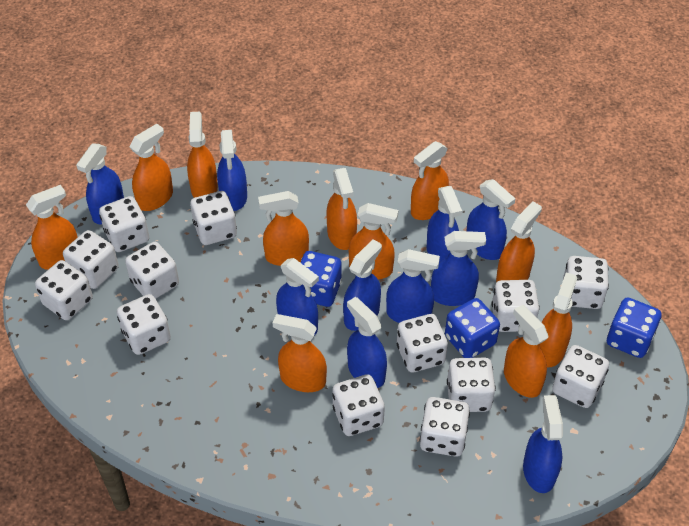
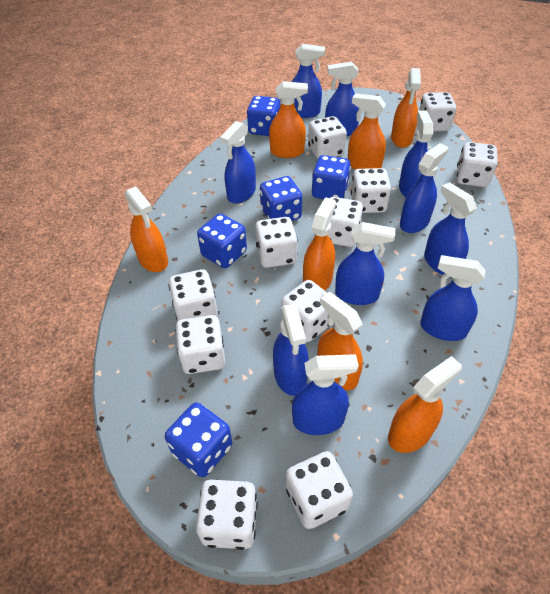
blue dice: [300,251,342,307] [445,298,500,358] [607,297,662,358] = 3 -> [165,402,232,477] [197,214,247,268] [247,96,281,136] [260,176,302,221] [312,155,351,199] = 5
orange spray bottle: [26,185,78,270] [130,124,173,211] [187,112,218,198] [258,191,309,266] [273,314,327,392] [326,168,357,250] [349,203,398,279] [411,141,449,220] [496,202,542,283] [504,305,548,398] [539,273,577,368] = 11 -> [124,186,168,272] [269,81,308,158] [303,197,336,290] [317,292,363,390] [348,93,386,170] [388,356,462,453] [391,68,421,148] = 7
white dice: [35,260,93,320] [63,230,119,289] [99,196,149,252] [117,294,171,355] [125,242,179,299] [190,191,237,245] [332,374,385,436] [397,314,448,372] [420,397,470,457] [447,358,496,412] [492,280,540,332] [552,345,609,408] [563,256,609,309] = 13 -> [169,269,217,321] [175,315,225,374] [196,480,258,550] [255,217,298,268] [281,280,329,342] [286,451,353,529] [308,116,347,159] [328,197,363,247] [351,168,391,213] [419,92,456,132] [457,142,498,187] = 11

